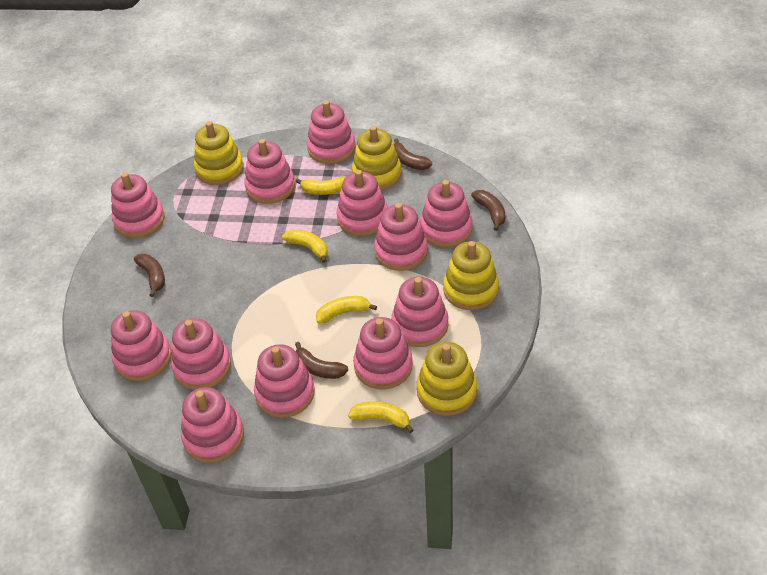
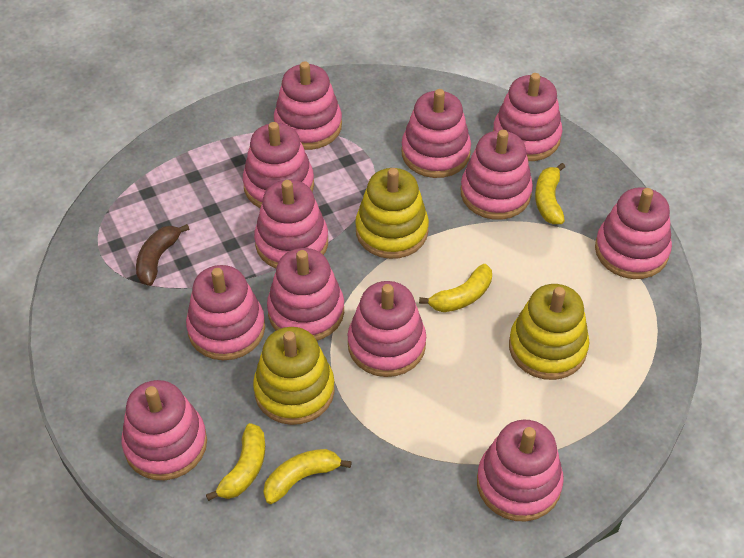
brown banana: [134,254,165,297] [295,342,348,379] [394,138,432,170] [471,190,506,231] = 4 -> [136,224,189,286] = 1
yellow stacking toy: [194,121,244,185] [352,126,402,190] [417,342,477,416] [443,241,499,310] = 4 -> [253,327,335,425] [355,168,429,259] [509,284,589,380] = 3

